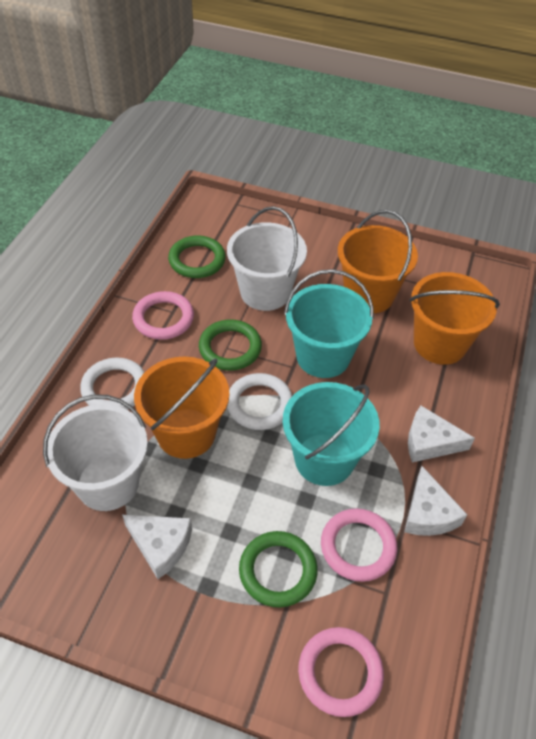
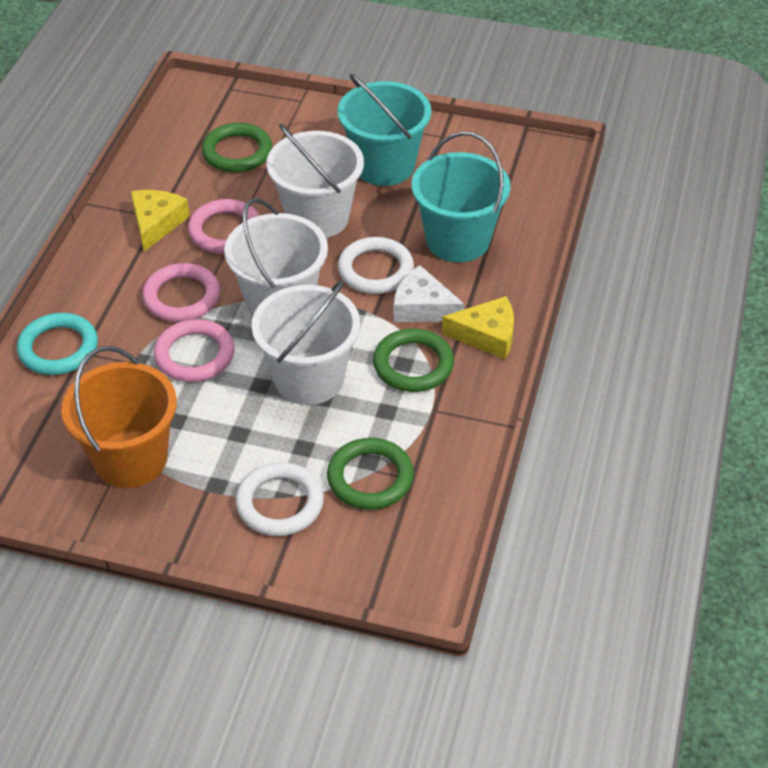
orange bucket: [134,357,229,459] [338,210,418,313] [409,272,500,365] = 3 -> [61,346,177,488] = 1
turquoise ring: none = 0 -> [17,313,98,375] = 1
white bucket: [43,394,148,511] [227,206,307,311] = 2 -> [224,198,328,318] [252,280,360,405] [267,123,364,238] = 3
white cheese: [122,515,192,579] [404,466,467,536] [408,405,475,462] = 3 -> [393,265,464,322] = 1
yellow cheese: none = 0 -> [131,190,190,252] [442,296,514,359] = 2

